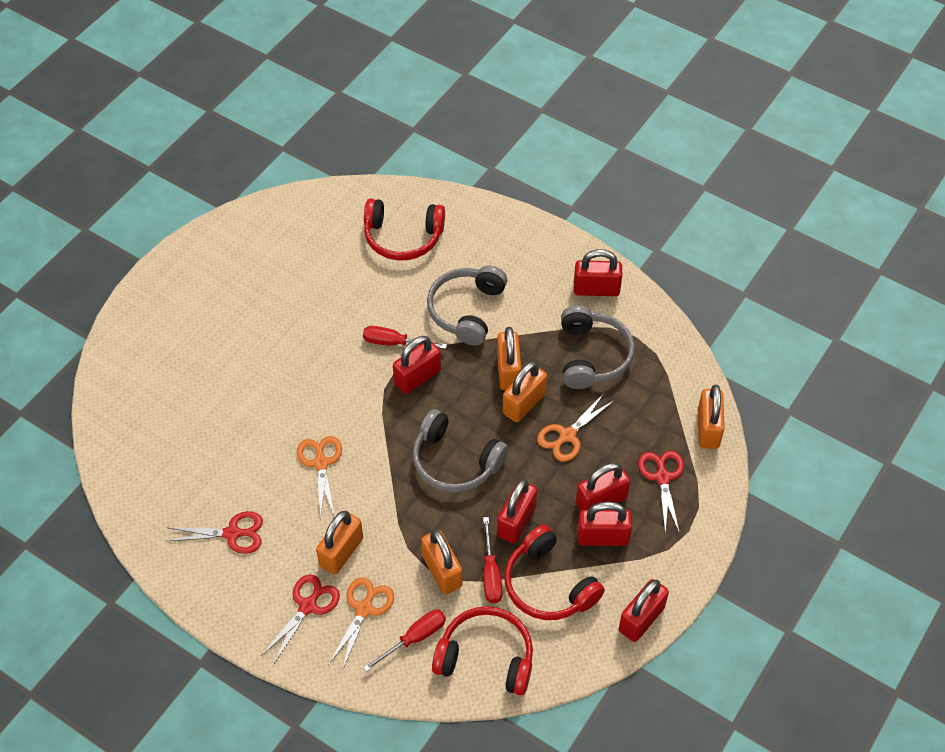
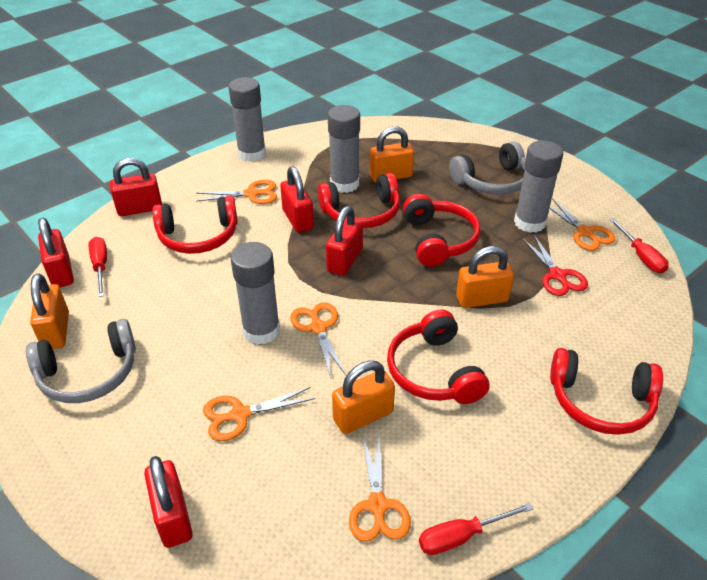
grey glue stick: none = 0 -> [229,77,266,162] [231,242,280,345] [328,105,360,193] [514,141,563,233] = 4
grey headphones: [413,409,508,492] [427,265,507,346] [561,305,635,389] = 3 -> [26,319,136,403] [449,141,526,195] = 2
orange padlock: [316,511,363,575] [421,529,462,594] [497,327,522,390] [503,361,547,422] [698,385,725,449] = 5 -> [30,273,69,349] [332,361,395,434] [370,126,414,182] [456,246,514,308] = 4
orange scissors: [297,436,342,518] [328,577,394,671] [537,394,615,462] = 3 -> [196,180,277,204] [203,387,315,441] [290,302,346,378] [349,435,411,542] [549,198,615,251] = 5
red headphones: [364,199,445,260] [432,606,533,695] [504,525,605,620] = 3 -> [152,196,238,254] [318,173,400,228] [387,309,489,404] [403,194,481,267] [550,348,663,435] = 5
red padlock: [393,336,441,394] [497,479,537,543] [574,249,622,296] [576,462,630,511] [577,502,632,546] [619,579,669,642] = 6 -> [38,218,74,287] [110,158,162,216] [144,456,193,548] [280,166,314,232] [326,206,363,276] = 5
red scissors: [167,511,263,554] [261,574,340,663] [638,451,684,534] = 3 -> [522,235,588,296] = 1

